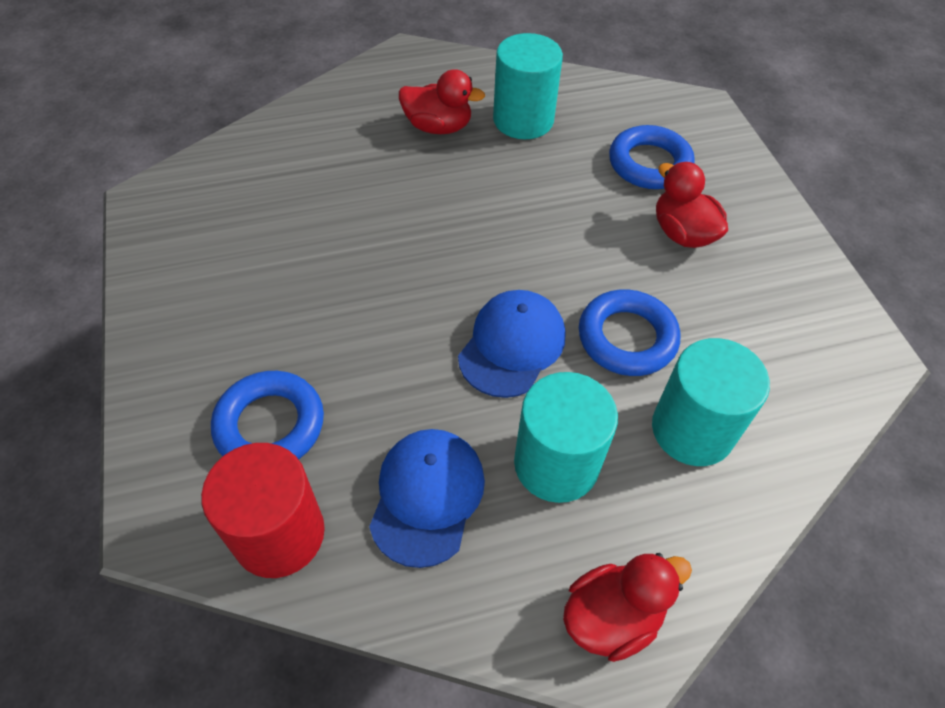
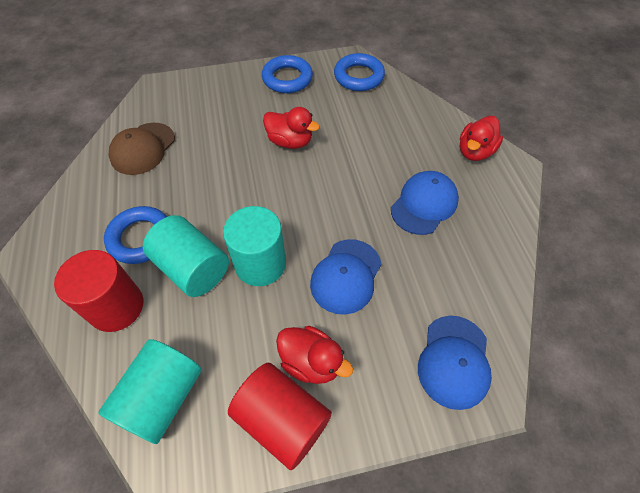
blue cap: [369,429,485,568] [458,290,565,398] = 2 -> [310,239,382,315] [391,171,459,235] [418,316,492,410] = 3
brown cap: none = 0 -> [109,123,175,175] = 1
red cylinder: [201,443,325,578] = 1 -> [54,250,143,332] [228,363,332,470] = 2

